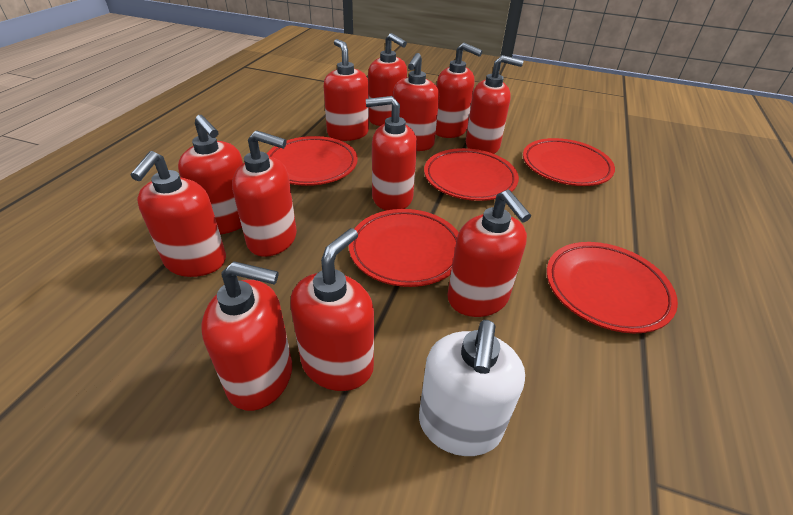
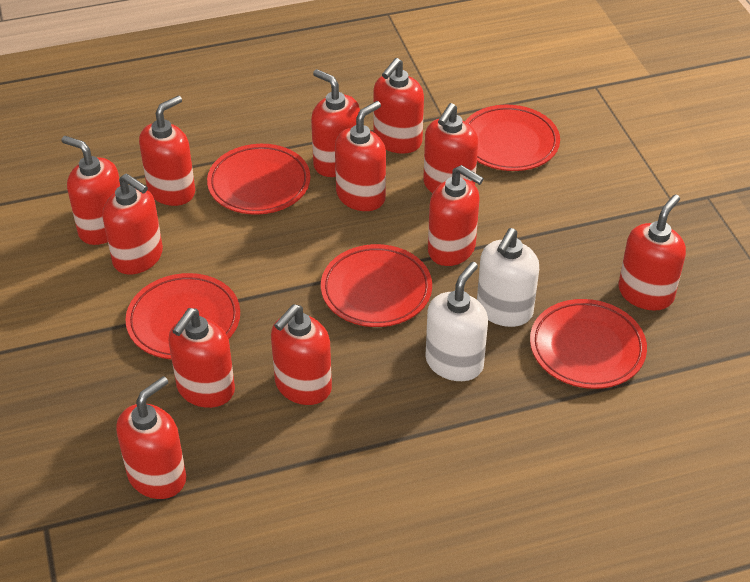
white soap dispenser: [419,320,525,456] = 1 -> [425,262,488,381] [477,228,539,327] = 2

